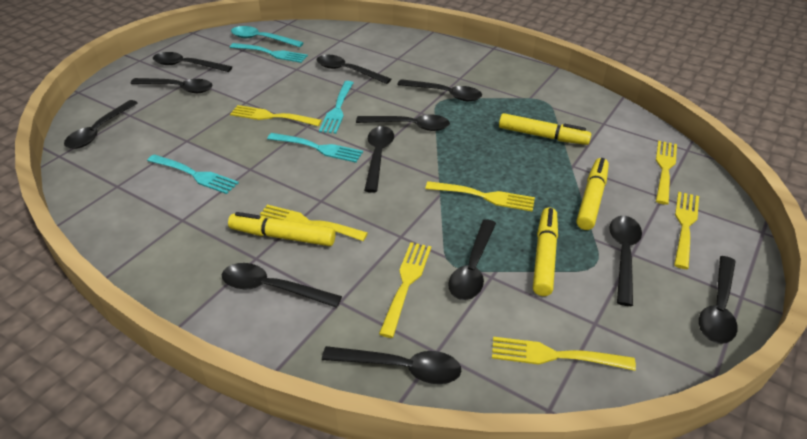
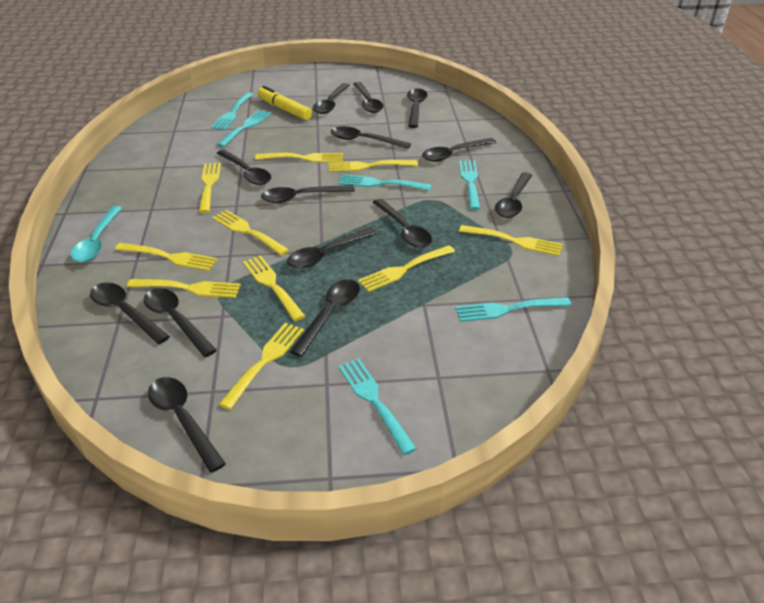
black spoon: [64,100,138,149] [130,78,212,93] [153,52,232,72] [222,263,342,308] [317,55,391,84] [322,346,461,384] [356,115,450,131] [364,126,394,193] [397,79,482,101] [448,219,496,300] [609,216,642,306] [699,256,738,344] = 12 -> [90,283,170,344] [144,288,217,357] [148,377,226,473] [216,150,271,185] [261,185,355,203] [287,228,377,269] [290,279,360,357] [313,83,350,114] [330,126,411,149] [353,82,383,113] [372,199,432,248] [407,89,428,128] [422,138,496,162] [495,172,532,218] = 14
turquoise fork: [147,154,239,194] [230,43,308,63] [267,133,363,163] [319,81,354,134] = 4 -> [211,92,253,130] [217,110,271,147] [338,174,432,191] [338,358,417,455] [455,297,572,322] [459,160,480,210] = 6
yellow fork: [230,105,322,126] [260,205,368,241] [379,242,431,338] [425,181,535,211] [492,337,636,371] [656,141,677,205] [674,191,699,269] = 7 -> [115,243,218,271] [127,279,241,298] [199,163,221,213] [212,210,289,255] [219,323,304,410] [243,255,305,321] [255,153,343,162] [329,160,418,172] [358,245,455,292] [459,225,563,256] = 10
yellow marker: [228,212,336,246] [499,113,591,145] [533,208,558,296] [576,158,609,230] = 4 -> [257,86,312,120] = 1

